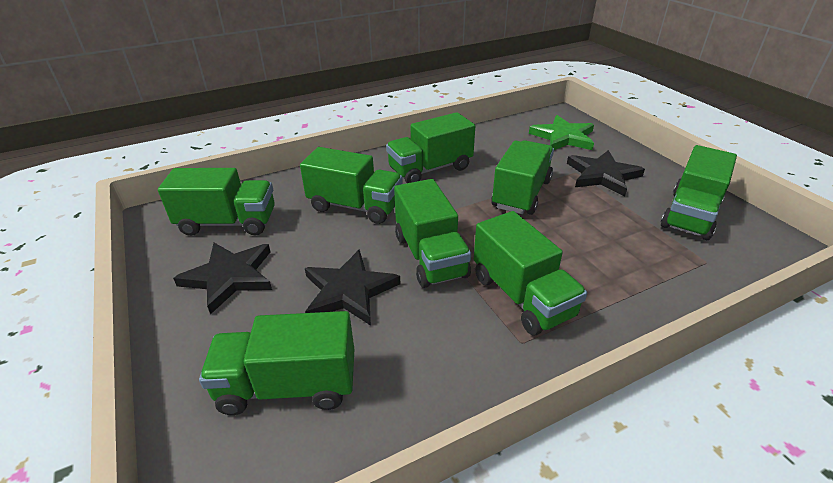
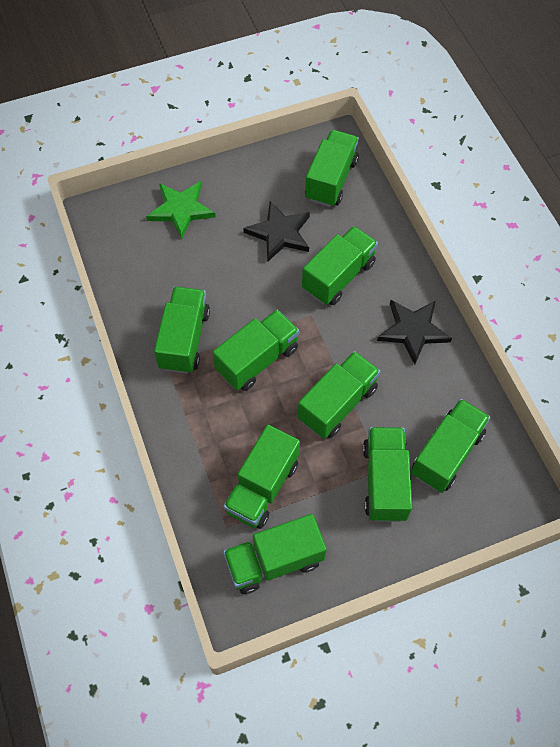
black star: [173,243,272,314] [305,249,400,326] [567,150,645,197] = 3 -> [243,201,310,262] [377,300,452,365] = 2
green truck: [158,168,275,236] [199,311,354,415] [300,147,403,224] [386,112,475,183] [394,179,471,288] [474,211,587,335] [491,140,554,215] [661,145,737,240] = 8 -> [154,287,210,374] [212,309,299,391] [223,425,300,529] [223,514,327,594] [298,351,380,439] [302,226,378,305] [305,130,359,207] [363,427,412,522] [411,399,491,493] = 9

